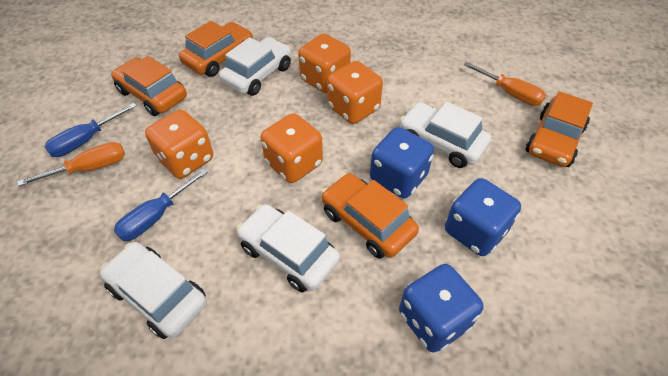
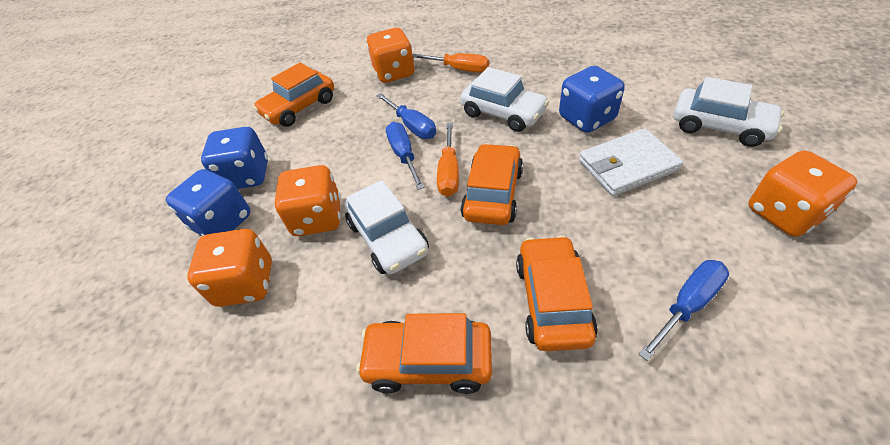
blue screwdriver: [44,103,137,157] [114,168,208,241] = 2 -> [376,93,436,139] [386,122,425,190] [638,260,729,361] = 3
white car: [100,242,207,339] [219,37,291,96] [236,204,340,292] [399,102,491,168] = 4 -> [344,180,429,274] [460,67,549,132] [674,77,784,147] = 3
white wallet: none = 0 -> [579,128,683,196] = 1

